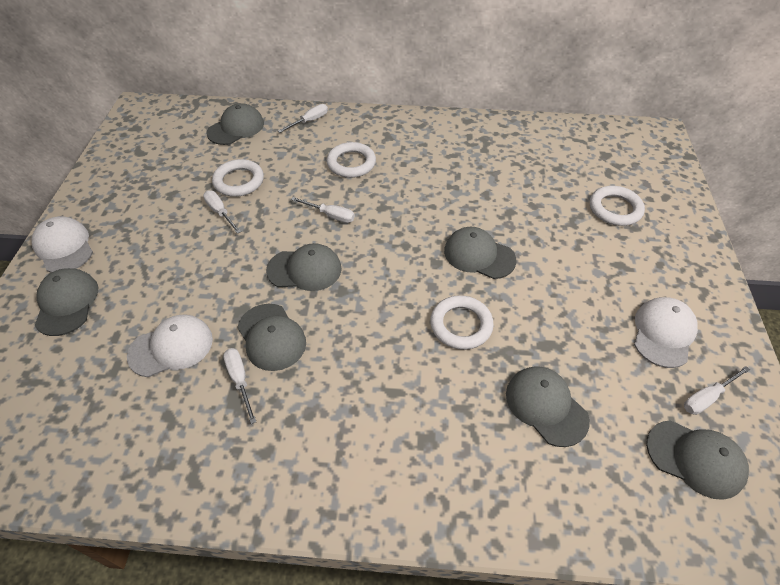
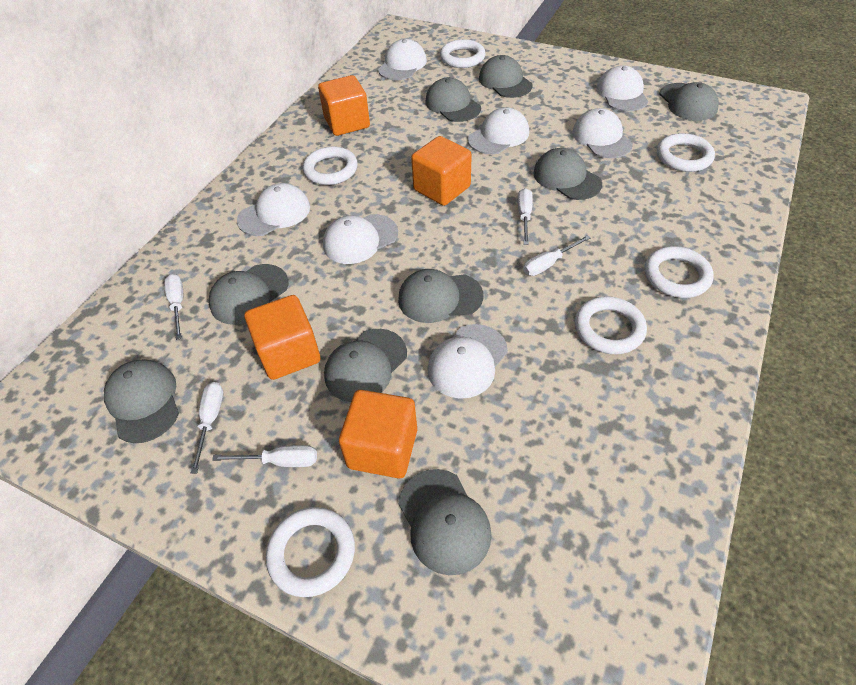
grey cap: [35,268,98,336] [206,103,264,145] [237,304,306,371] [266,243,342,291] [444,227,516,279] [506,366,590,447] [646,420,749,500] = 7 -> [104,359,179,443] [209,264,289,325] [324,329,407,402] [398,269,483,323] [398,469,492,575] [425,77,481,122] [479,55,533,98] [533,148,602,200] [659,82,719,121] = 9
orange cube: none = 0 -> [244,295,320,380] [318,75,370,136] [339,390,417,478] [411,136,472,206] = 4
white cap: [31,216,93,273] [127,315,213,377] [634,297,698,368] = 3 -> [237,183,310,236] [323,214,398,264] [378,39,427,80] [427,324,508,399] [468,107,529,155] [572,108,633,158] [596,65,648,111] = 7
white ring: [212,159,264,197] [327,142,376,178] [430,295,494,350] [590,186,645,226] = 4 -> [266,507,355,597] [303,146,358,185] [440,39,486,68] [575,296,647,354] [644,246,714,298] [657,133,715,172] = 6

